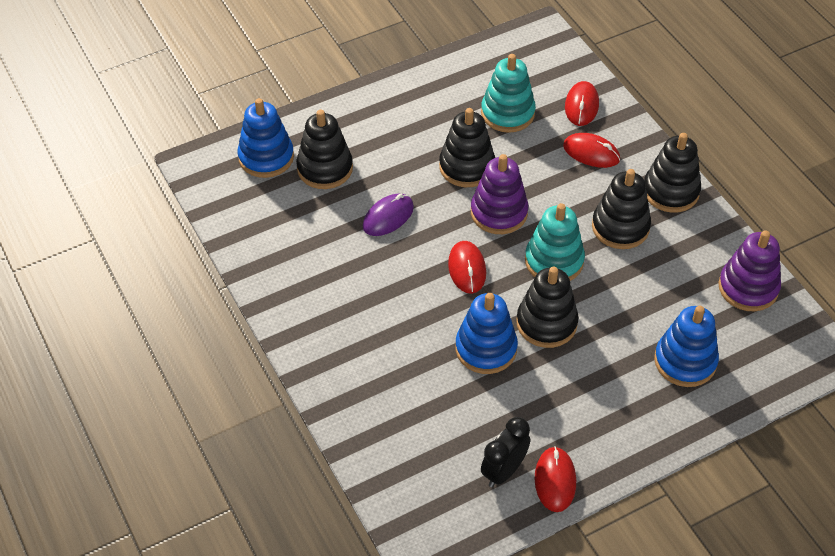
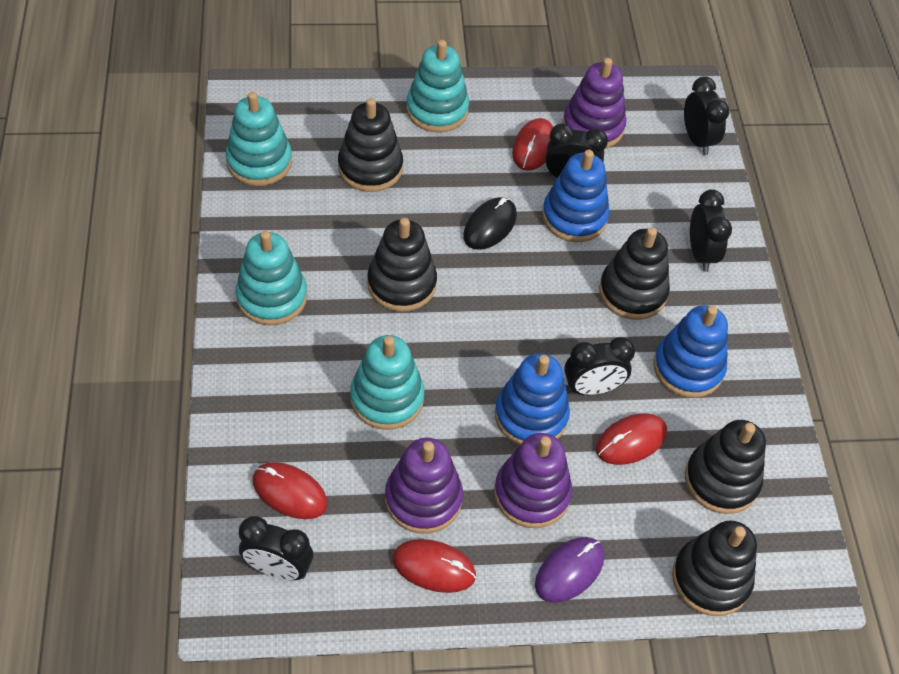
black clock: [481,417,530,487] = 1 -> [239,516,313,580] [545,123,608,178] [564,337,635,395] [684,76,729,155] [690,189,732,272] = 5
black mouse: none = 0 -> [463,197,517,250] = 1
purple stacking toy: [471,154,528,234] [718,230,781,311] = 2 -> [385,438,463,534] [494,433,572,528] [562,58,626,149] = 3
turquoise stacking toy: [481,54,536,133] [525,203,585,281] = 2 -> [225,92,292,186] [236,231,307,326] [350,335,425,430] [406,40,469,133] = 4

